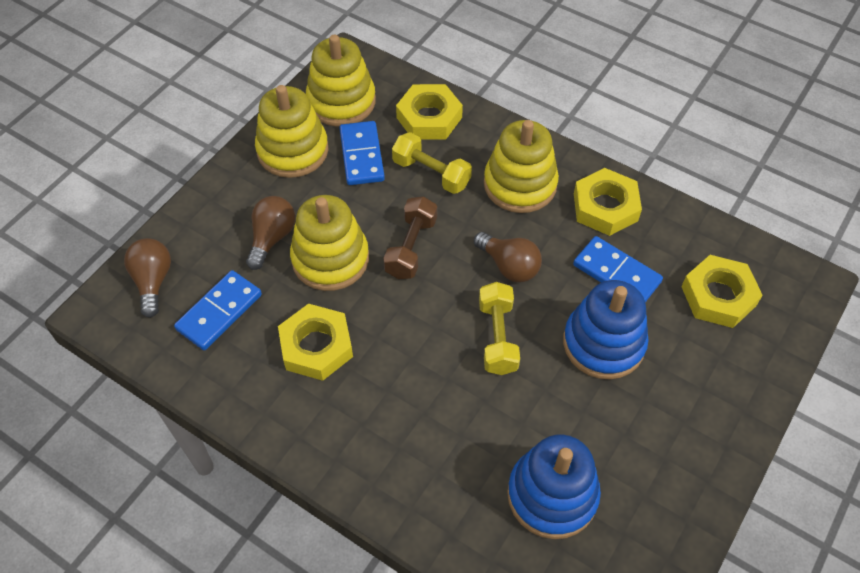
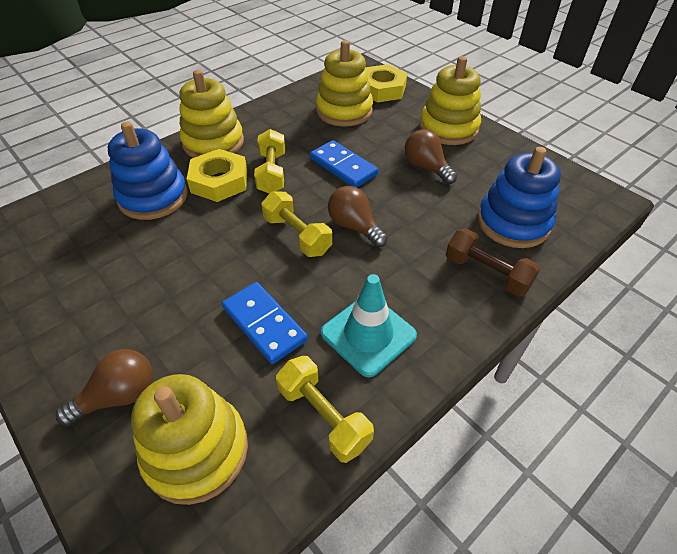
blue domino: [174,270,262,350] [339,121,385,185] [573,236,663,302] = 3 -> [222,282,308,364] [310,140,378,187] = 2
turquoise traffic cone: none = 0 -> [321,274,417,377] = 1
yellow dumbbell: [392,132,472,194] [479,282,520,375] = 2 -> [254,129,285,194] [261,191,332,257] [276,356,374,463] = 3
yellow nut: [278,304,353,381] [396,84,463,140] [574,168,642,236] [681,255,763,328] = 4 -> [187,149,247,202] [365,64,407,102] = 2

